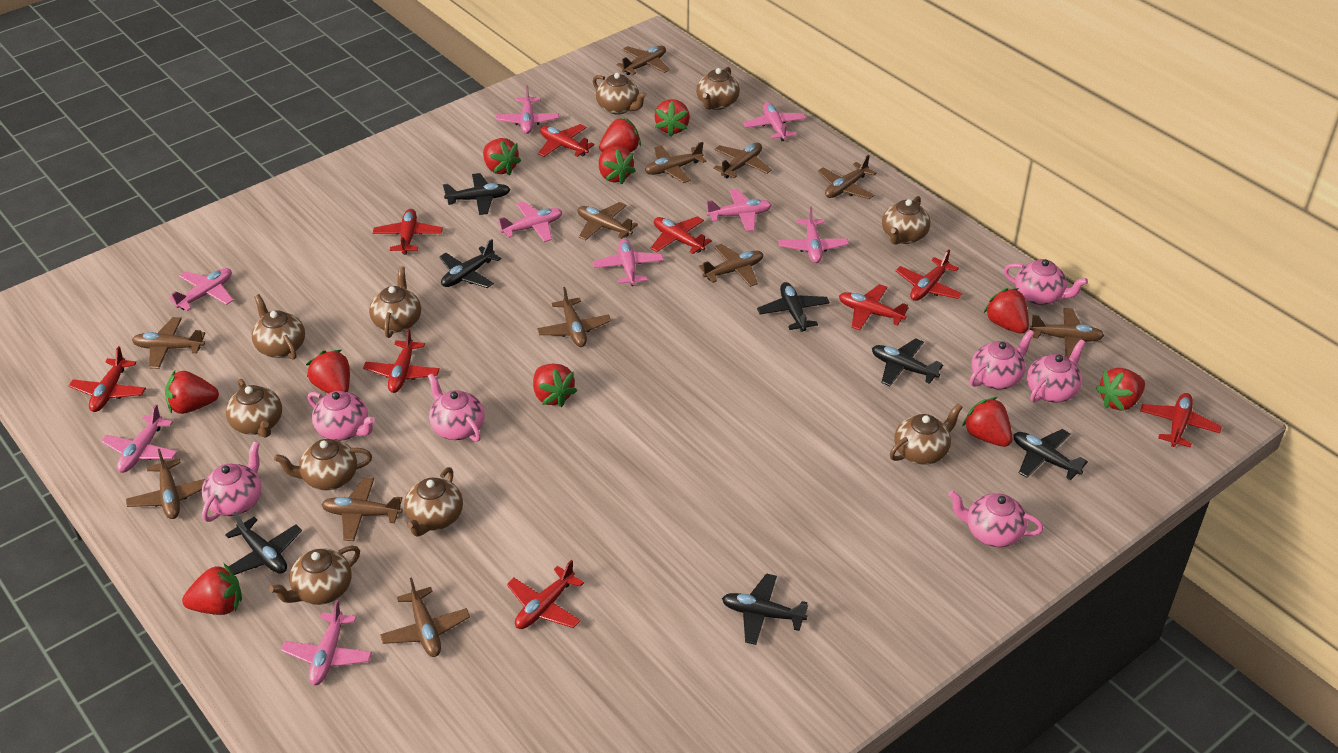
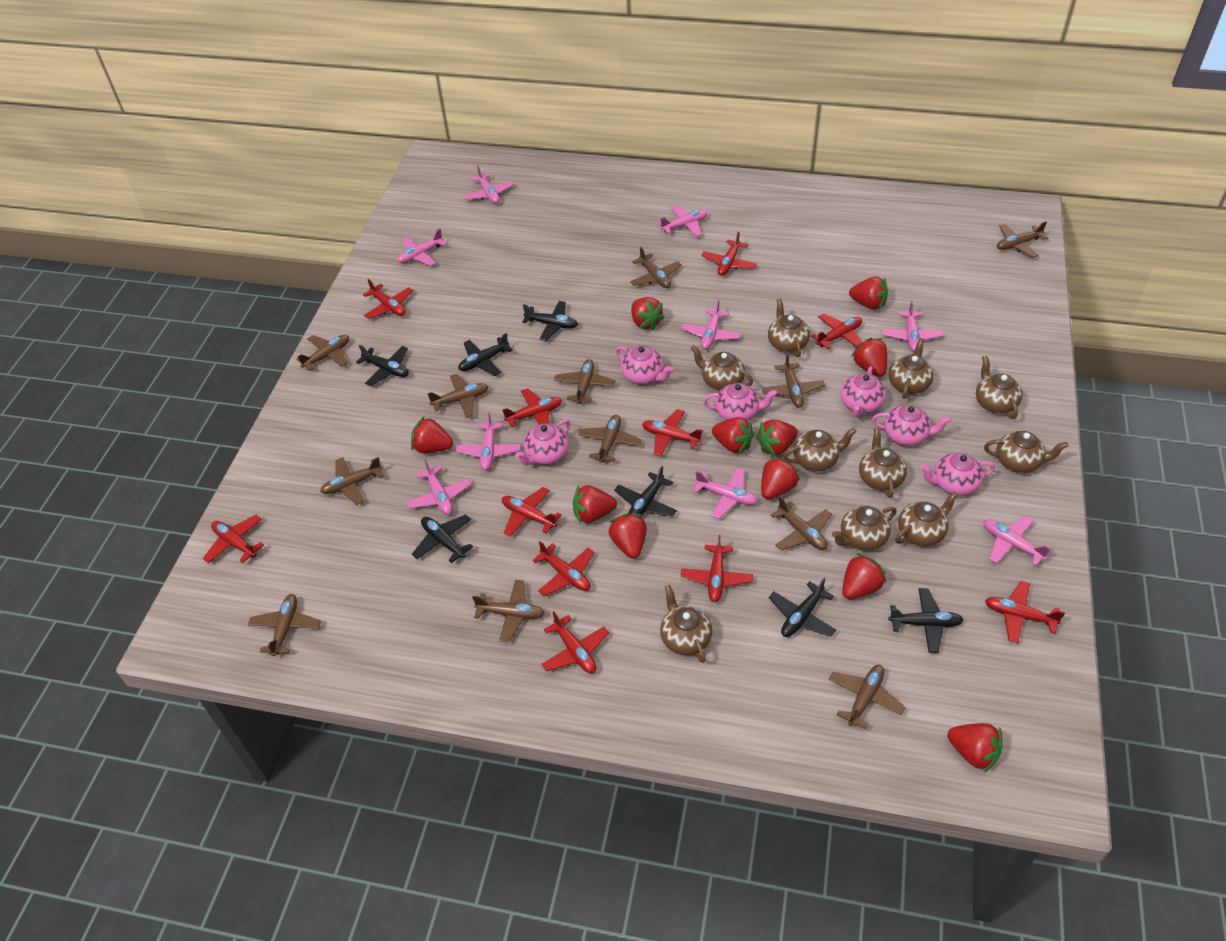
pink teapot: [202,441,261,522] [308,391,375,441] [428,373,484,442] [948,491,1043,547] [970,330,1034,389] [1004,259,1088,305] [1027,339,1085,403] = 7 -> [515,419,570,465] [616,346,673,385] [703,383,778,421] [841,366,886,417] [872,405,952,446] [920,453,995,496] = 6
red plane: [69,346,146,412] [363,328,440,393] [373,209,443,255] [507,560,584,629] [538,124,594,157] [650,216,712,254] [839,284,909,330] [896,250,963,301] [1140,393,1222,448] = 9 -> [203,515,264,563] [363,279,413,319] [502,388,562,427] [502,487,562,537] [533,541,594,596] [541,611,609,674] [642,409,703,456] [681,535,753,602] [701,231,757,276] [811,313,862,349] [985,581,1065,643] = 11

